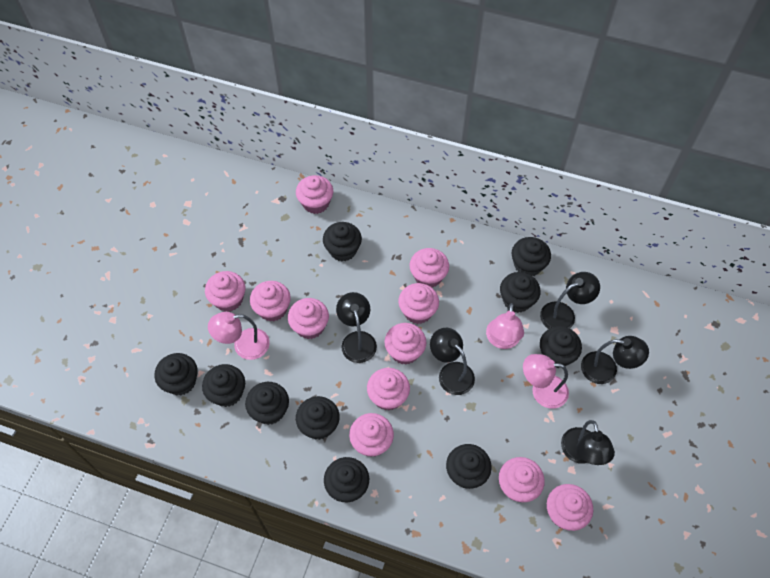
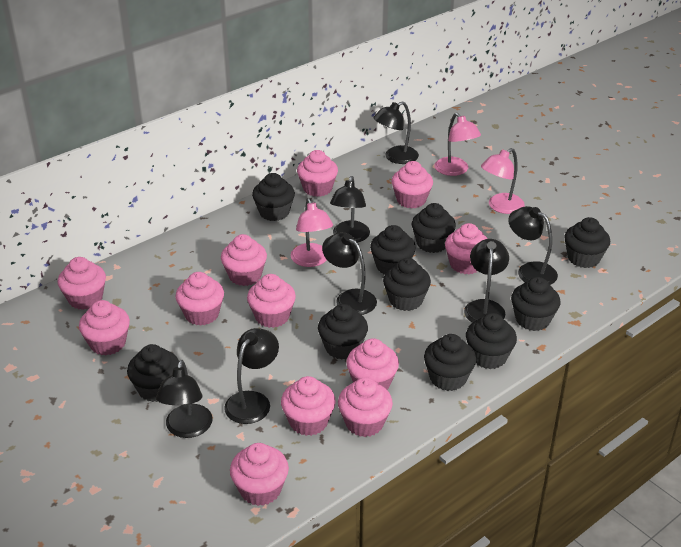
black lamp: [336,292,377,363] [430,328,475,395] [540,272,600,329] [561,420,615,465] [581,336,649,384] = 5 -> [156,360,212,438] [224,328,279,424] [322,232,377,315] [330,176,370,243] [373,101,419,164] [464,239,509,323] [508,206,558,285] = 7
pink cupcake: [205,271,245,312] [250,281,291,321] [288,298,329,339] [296,175,333,214] [349,413,394,457] [367,368,410,410] [385,323,426,365] [398,283,439,324] [409,248,449,288] [499,457,545,502] [547,484,593,531] = 11 -> [58,257,106,310] [79,300,130,355] [176,272,224,326] [221,234,267,286] [230,443,289,506] [247,274,296,328] [281,376,336,436] [297,150,338,197] [338,377,393,437] [346,338,399,390] [391,161,433,209] [445,223,488,274] = 12

